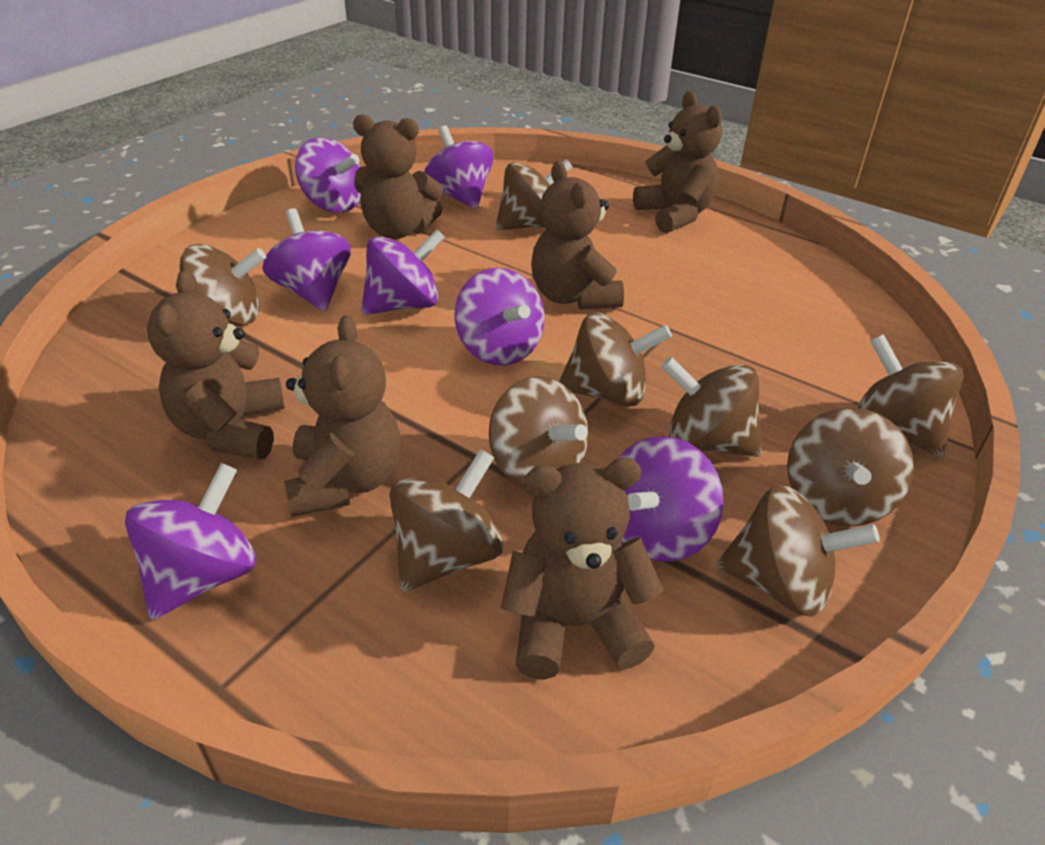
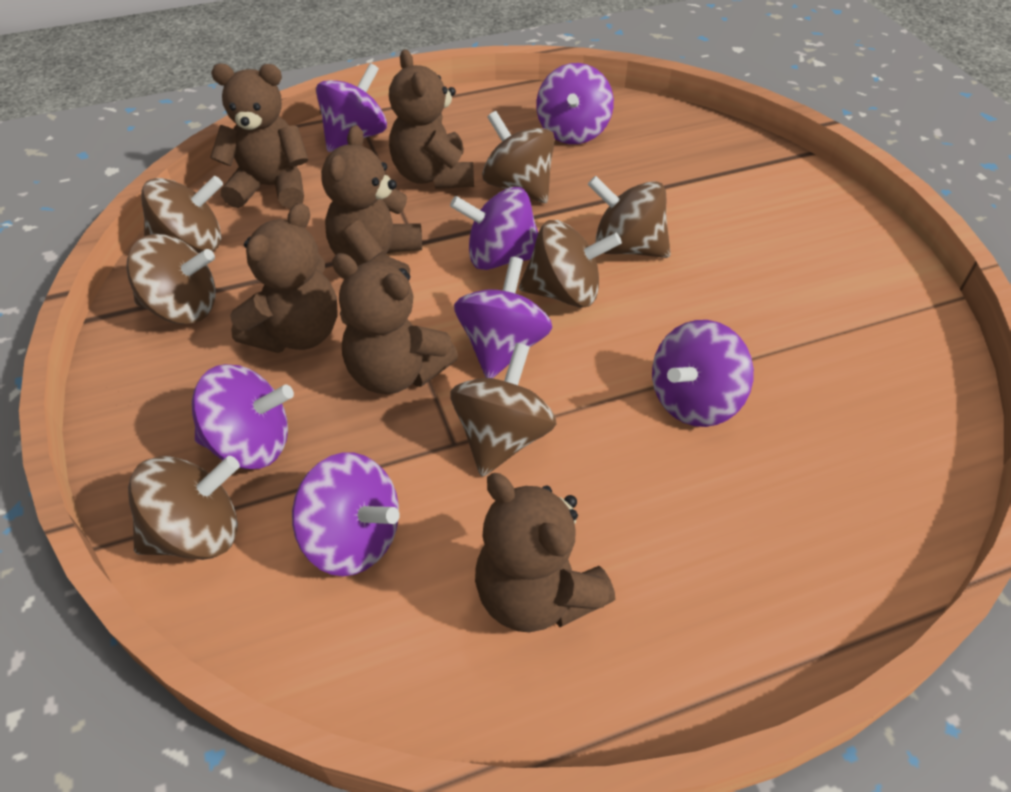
brown spinning top: [180,244,266,326] [389,449,503,592] [489,376,588,488] [496,159,573,230] [559,312,672,407] [661,357,763,457] [717,485,880,617] [787,407,914,526] [857,334,964,457] = 9 -> [126,234,216,324] [128,456,240,560] [141,176,223,253] [450,343,557,477] [482,111,555,203] [519,220,622,308] [588,176,671,258] = 7

